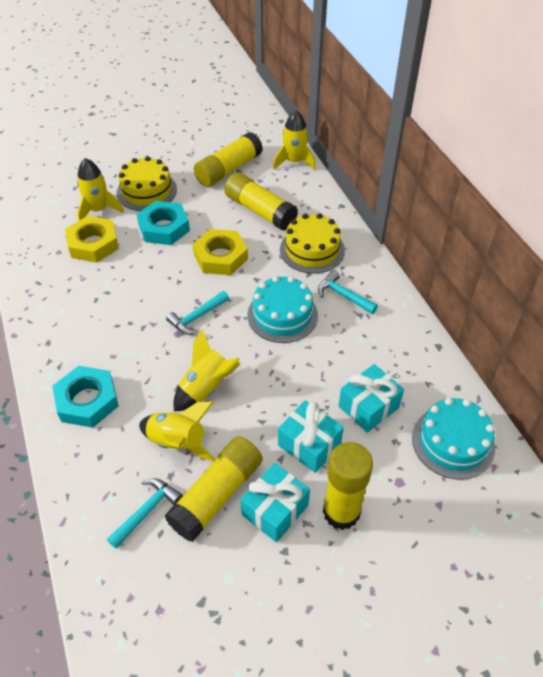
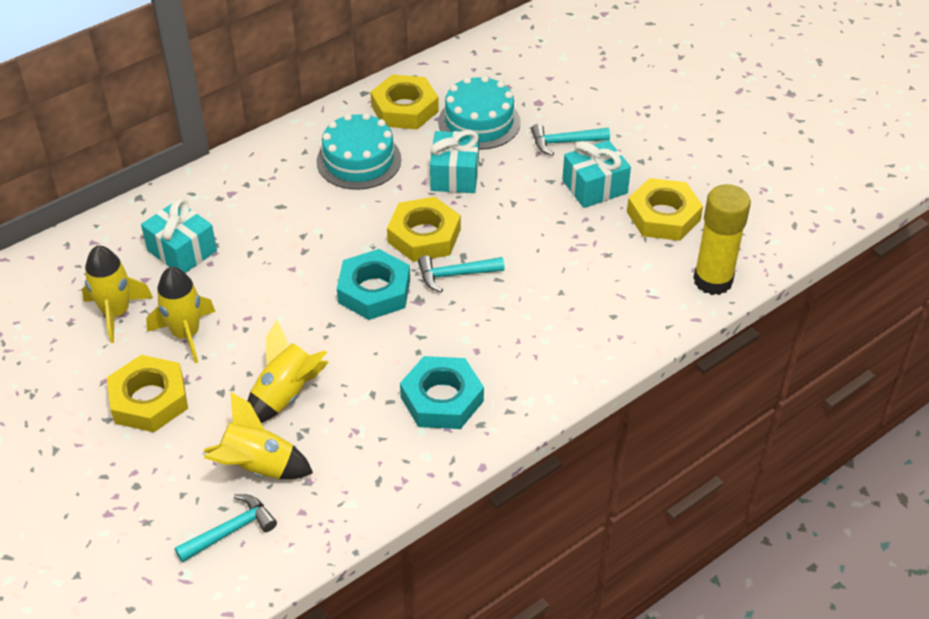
yellow cake: [117,156,177,211] [280,213,345,274] = 2 -> none = 0
yellow glue stick: [164,436,263,542] [194,132,263,187] [224,173,298,231] [323,442,373,530] = 4 -> [693,184,751,295] = 1
yellow nut: [65,216,119,262] [193,229,248,275] = 2 -> [107,355,188,432] [370,75,439,129] [387,197,461,262] [627,178,703,241] = 4

